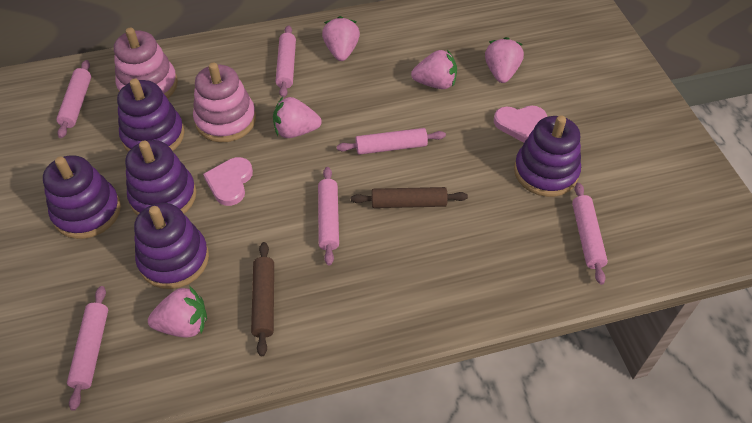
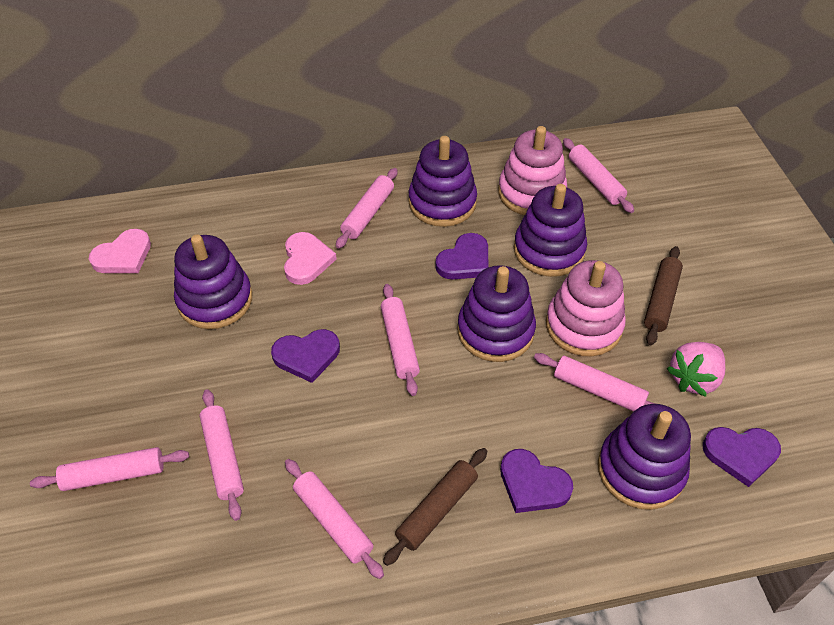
pink rolling pin: [56,60,91,138] [67,286,108,411] [276,25,296,98] [318,167,339,265] [337,128,446,155] [572,183,608,285] = 6 -> [30,447,189,491] [199,389,244,521] [285,459,384,579] [336,168,398,249] [381,284,420,396] [534,353,662,412] [563,138,634,213] = 7
pink strawberry: [148,286,207,337] [273,97,322,138] [322,16,360,61] [411,50,457,89] [485,37,524,83] = 5 -> [666,342,725,397] = 1
purple heart: none = 0 -> [271,329,340,383] [435,233,488,280] [500,449,573,513] [703,427,781,487] = 4

